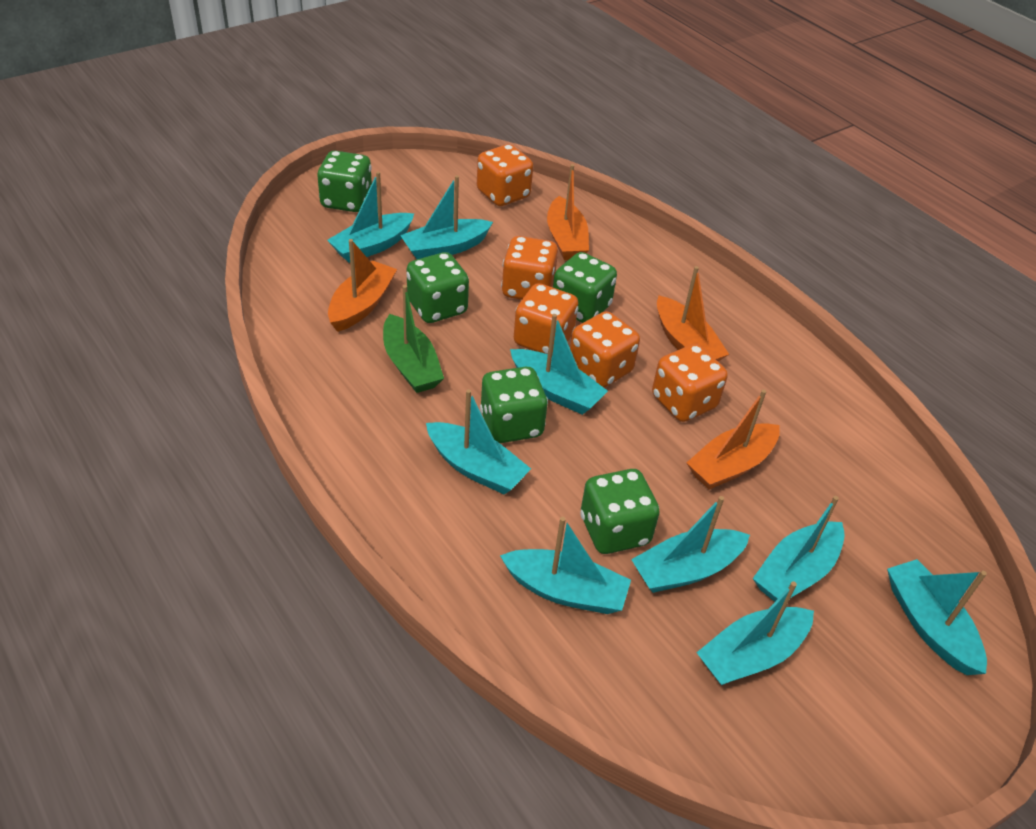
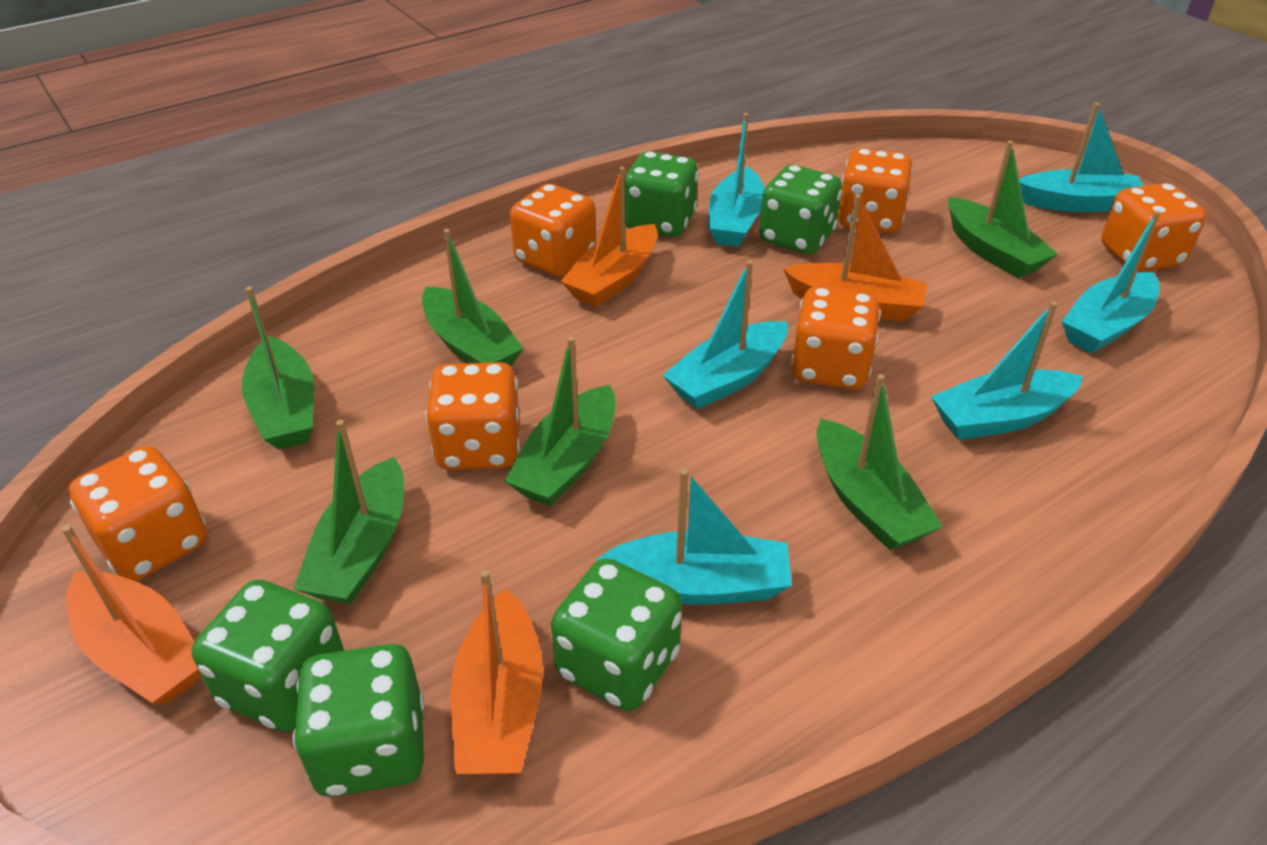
green boat: [383,285,444,393] = 1 -> [242,286,314,450] [293,420,404,605] [422,229,524,366] [505,337,616,506] [817,374,943,550] [948,141,1058,278] = 6
orange dice: [477,144,533,206] [501,236,558,300] [514,283,579,355] [570,311,640,388] [652,344,728,422] = 5 -> [69,446,207,581] [425,362,520,470] [510,184,596,277] [790,287,881,389] [838,148,913,233] [1101,183,1206,272] = 6
turquoise boat: [327,172,414,263] [400,175,493,259] [426,389,531,494] [500,517,631,614] [510,314,608,415] [631,496,750,593] [696,581,814,685] [753,496,845,602] [887,559,987,675] = 9 -> [596,468,792,605] [663,260,788,409] [708,113,765,247] [931,301,1083,440] [1019,103,1144,212] [1062,211,1161,353] = 6

